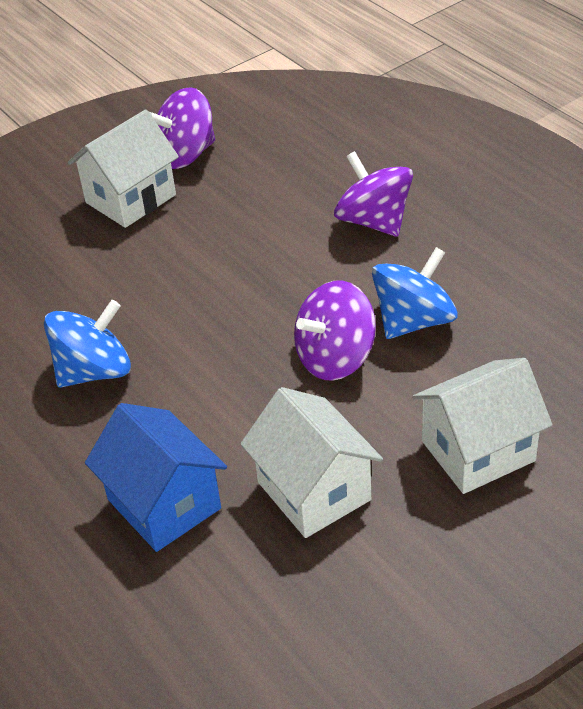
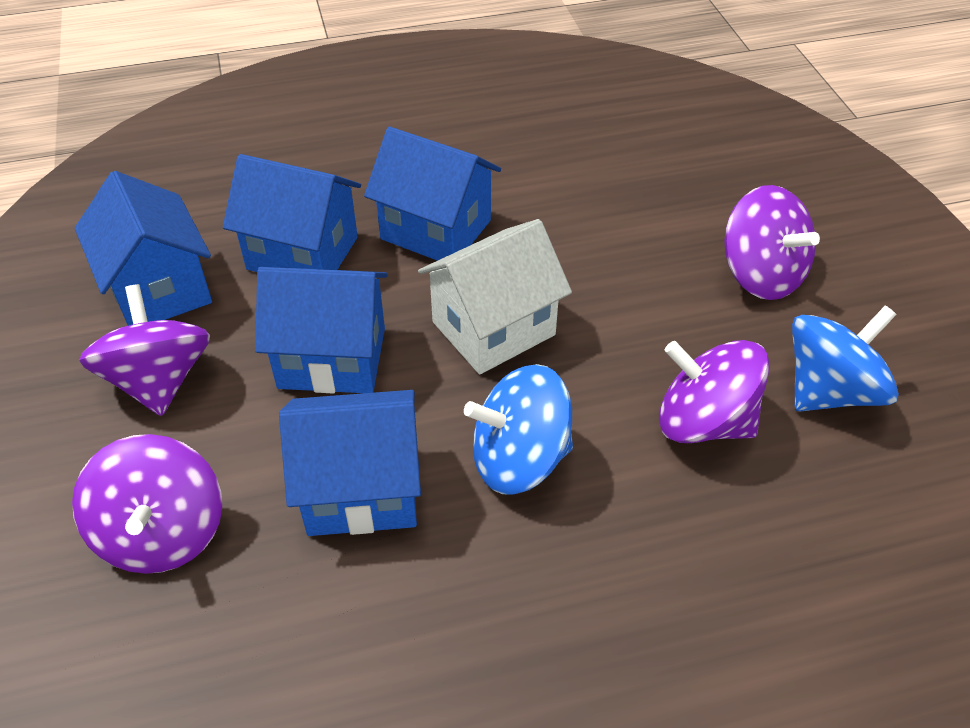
blue house: [85,403,227,552] = 1 -> [75,171,212,326] [223,154,361,272] [255,267,388,393] [279,390,421,536] [364,127,501,261] = 5
purple spinning top: [149,87,215,169] [294,281,376,381] [334,151,413,237] = 3 -> [72,434,222,574] [79,284,210,416] [659,340,770,443] [724,185,820,300] = 4
white house: [68,110,179,228] [240,387,383,538] [412,358,553,494] = 3 -> [418,219,572,374] = 1

